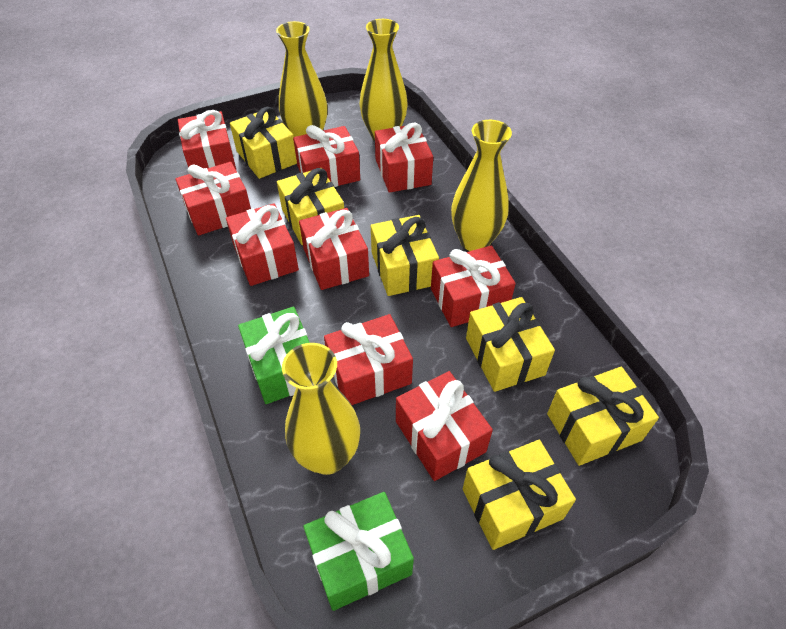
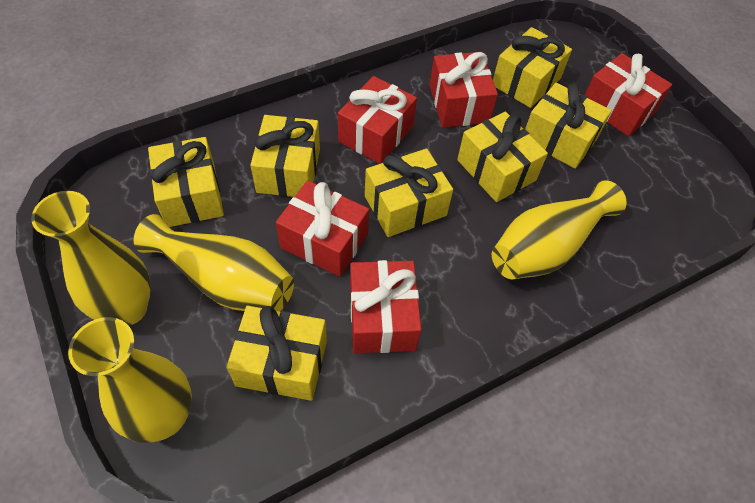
green gift: [238,307,310,404] [303,492,414,611] = 2 -> none = 0
red gift: [175,162,251,236] [178,110,236,169] [226,203,299,286] [293,125,360,187] [299,208,369,290] [324,314,413,405] [375,123,433,193] [396,371,493,481] [431,245,516,327] = 9 -> [276,180,369,277] [338,76,417,164] [350,260,421,353] [430,52,498,127] [585,53,672,136] = 5
yellow gift: [230,107,297,179] [277,168,344,245] [371,215,439,296] [463,440,576,550] [466,297,555,392] [547,367,659,466] = 6 -> [148,137,224,227] [226,306,327,401] [250,115,320,197] [365,149,453,237] [457,112,548,202] [493,27,572,108] [525,83,612,169] = 7

